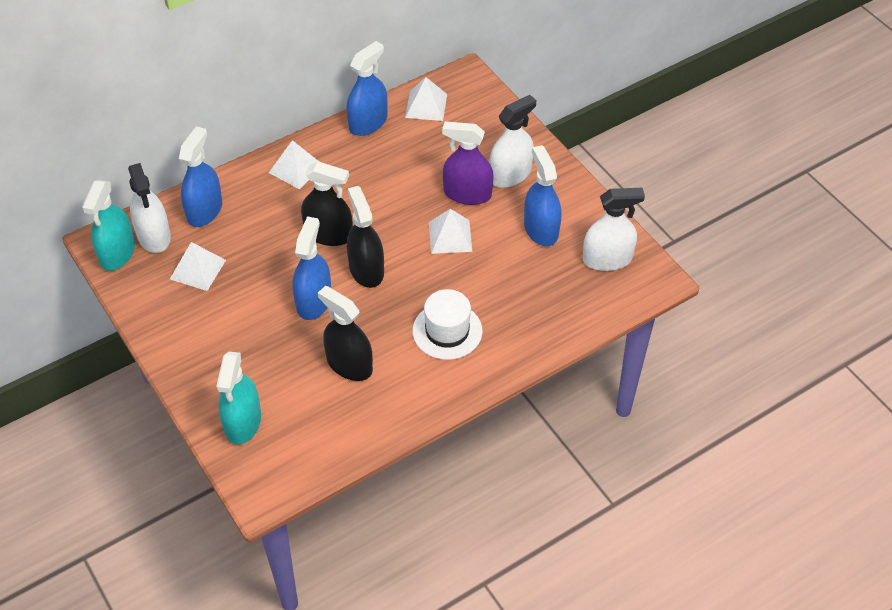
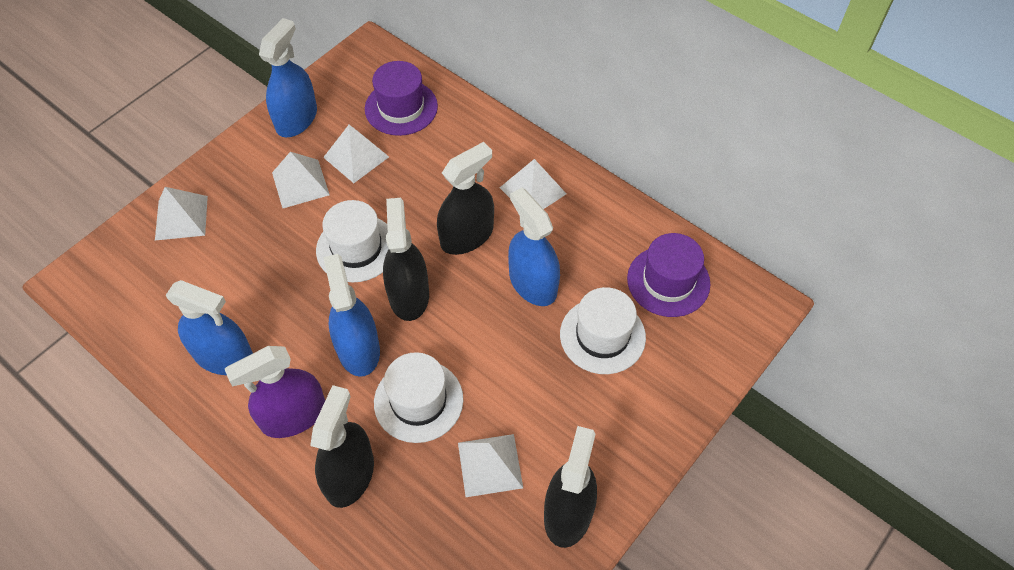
black spray bottle: [301,161,353,246] [318,286,373,381] [347,186,384,288] = 3 -> [310,385,374,508] [383,198,429,321] [437,142,494,255] [544,426,597,548] = 4
purple hat: none = 0 -> [365,61,438,136] [627,233,710,317] = 2
turquoise spray bottle: [82,180,135,271] [216,352,261,445] = 2 -> none = 0
white hat: [412,289,482,360] = 1 -> [316,200,389,283] [374,352,463,443] [560,287,646,374] = 3
white pyramid: [170,242,226,291] [269,140,319,189] [405,77,447,121] [429,209,472,254] = 4 -> [155,187,208,241] [272,152,330,209] [323,125,389,183] [458,434,523,497] [500,159,566,209] = 5
white spray bottle: [128,163,171,253] [489,95,536,188] [583,188,645,271] = 3 -> none = 0

